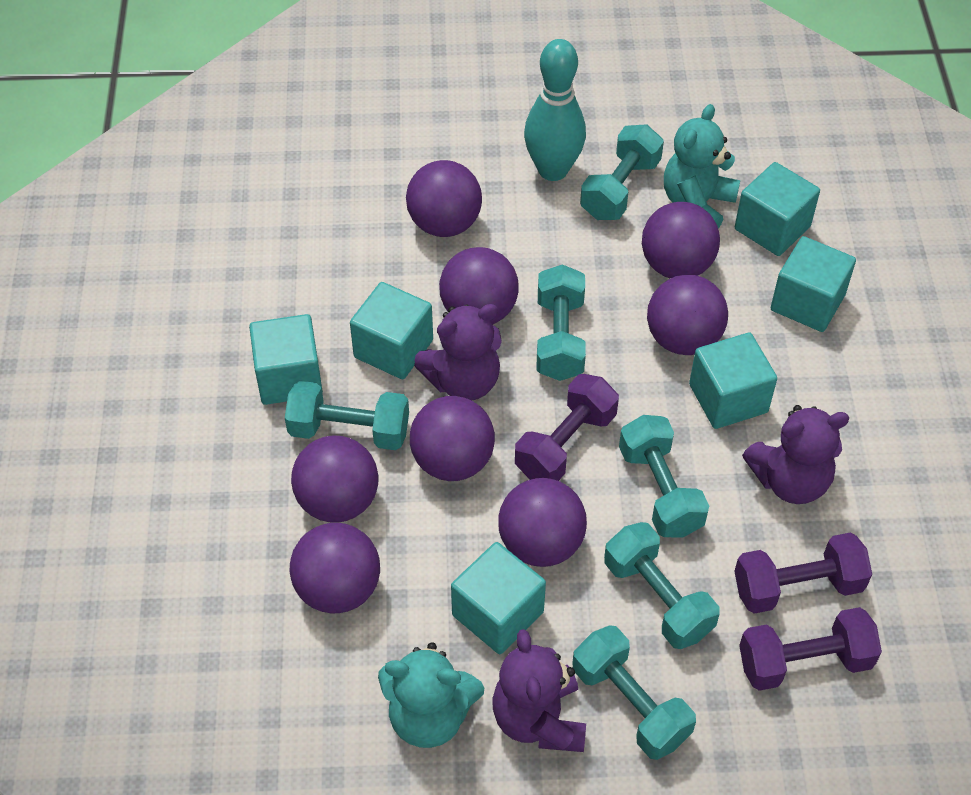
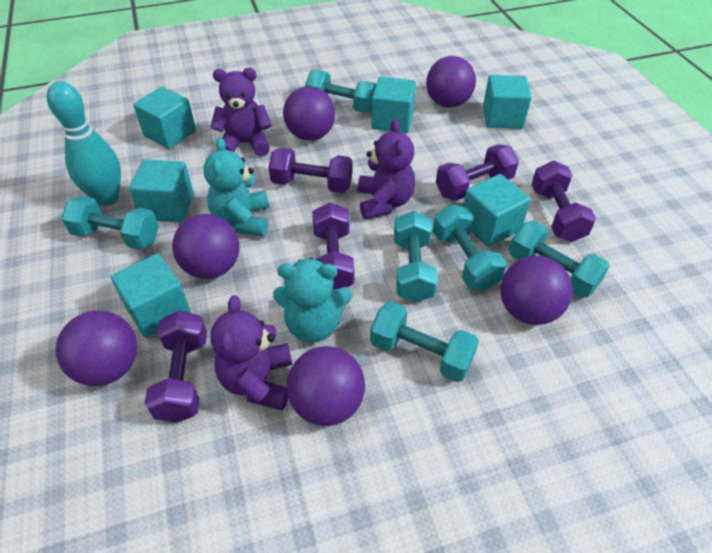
purple ball: [290,523,380,613] [291,435,379,523] [406,160,482,237] [410,396,495,481] [439,247,519,325] [498,478,587,567] [642,202,720,278] [647,275,728,355] = 8 -> [56,311,138,386] [172,214,239,279] [283,86,335,140] [287,346,365,426] [426,56,476,108] [500,256,573,325] = 6
purple dumbbell: [515,374,619,481] [734,532,872,614] [739,607,882,691] = 3 -> [145,311,207,423] [268,148,352,193] [312,203,354,289] [436,144,519,201] [531,161,596,242] = 5

